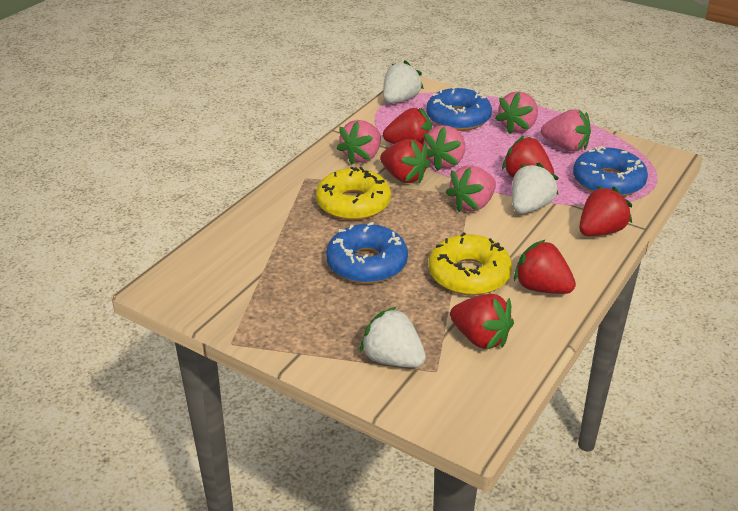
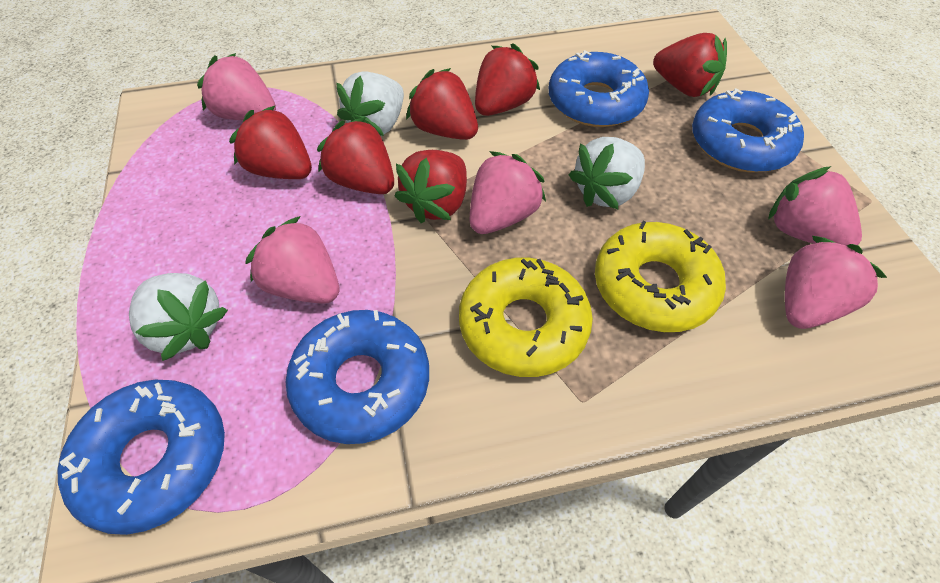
blue donut: [326,222,408,284] [426,86,492,131] [573,146,648,196] = 3 -> [57,380,225,535] [286,310,429,444] [549,50,649,127] [692,88,804,173] = 4

